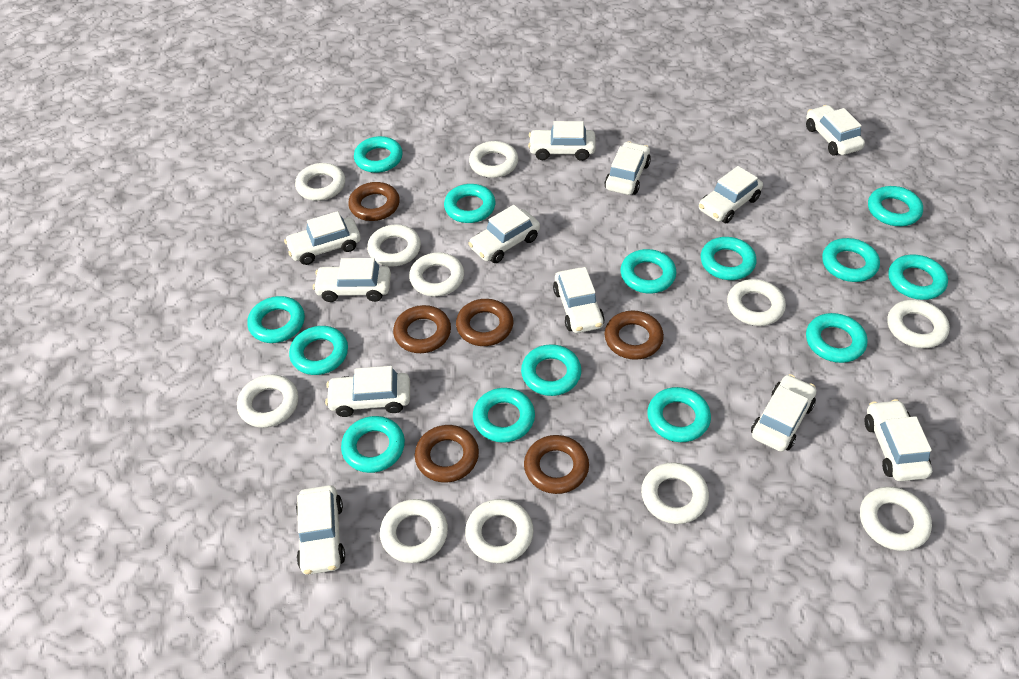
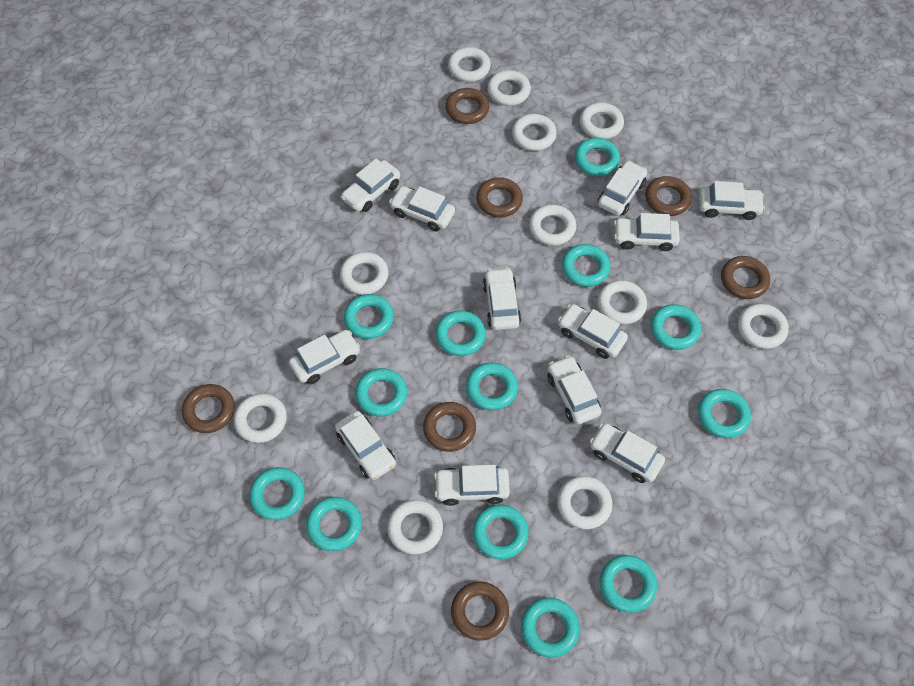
brown ring: [348,182,400,221] [393,305,451,353] [415,425,479,483] [456,299,513,346] [524,435,589,494] [604,311,664,360] = 6 -> [182,384,235,433] [423,402,476,452] [445,88,489,124] [451,581,509,641] [476,177,523,217] [645,176,692,216] [721,256,770,299] = 7
turquoise ring: [247,296,305,343] [289,326,348,375] [341,416,405,473] [354,136,403,173] [444,184,496,223] [473,388,535,443] [521,344,581,396] [620,249,676,294] [647,387,711,442] [701,237,756,280] [806,313,867,363] [822,238,880,282] [868,186,923,226] [888,255,948,300] = 14 -> [250,467,305,520] [306,497,362,551] [344,294,394,339] [355,368,407,417] [435,310,486,356] [466,362,518,411] [473,504,529,559] [521,597,580,658] [562,244,610,287] [575,138,620,176] [600,555,657,613] [651,304,701,350] [698,389,751,438] = 13

